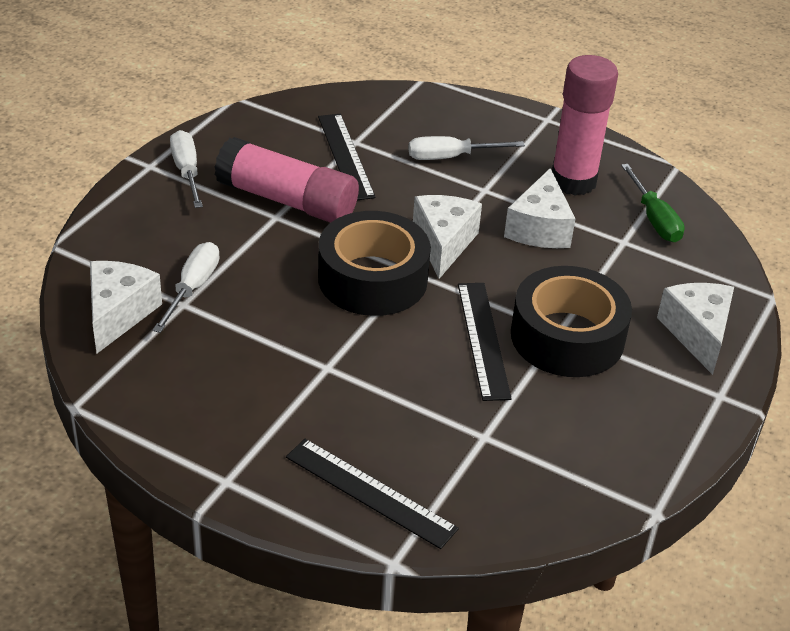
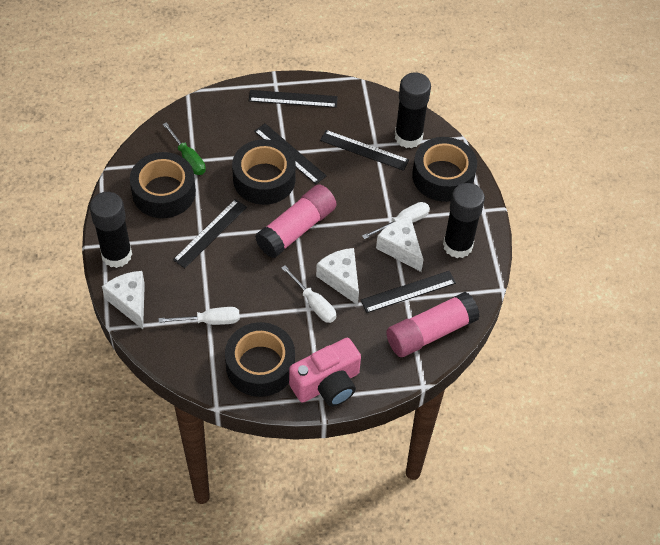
black glue stick: none = 0 -> [90,192,132,268] [395,72,431,148] [443,183,485,258] = 3
black ruler: [286,439,459,549] [318,114,376,200] [458,283,512,401] = 3 -> [173,199,247,268] [249,90,338,108] [254,123,327,184] [320,130,409,171] [361,271,456,313] = 5
black tape: [318,211,431,316] [511,266,632,377] = 2 -> [130,152,196,218] [225,322,295,397] [232,139,296,205] [412,137,477,202] = 4
pink camera: none = 0 -> [289,338,361,407] = 1
white cheese: [90,261,162,353] [413,195,482,279] [504,168,576,248] [657,283,734,375] = 4 -> [102,271,145,329] [316,248,359,305] [376,217,424,272] = 3

